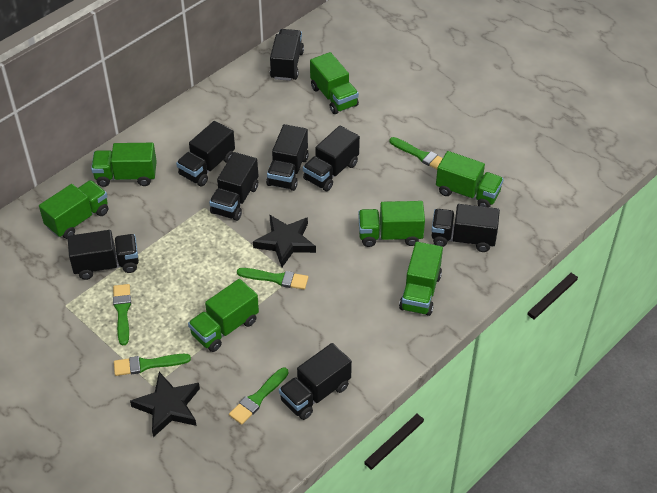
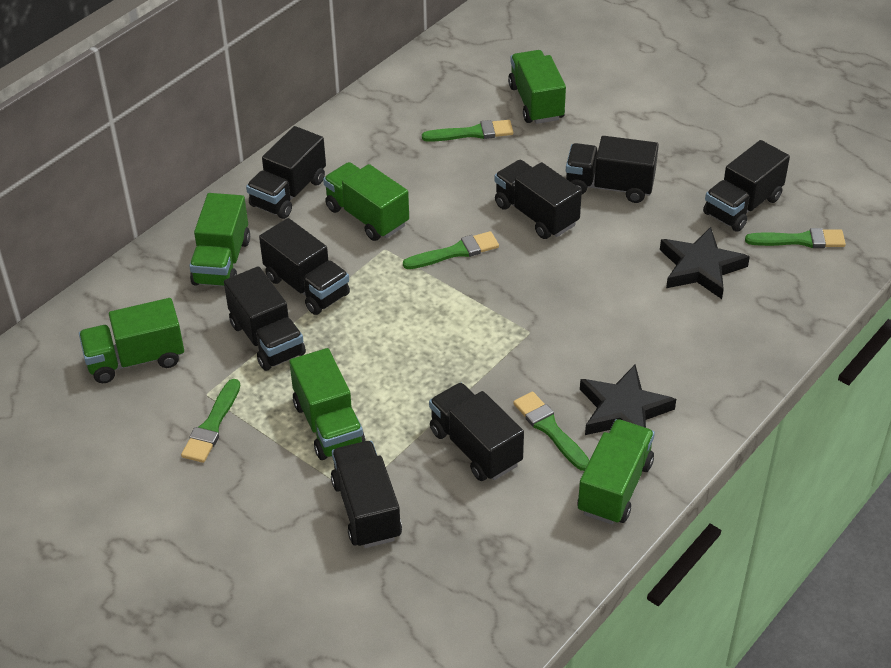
green truck: [39,180,108,239] [91,143,157,187] [188,279,259,352] [310,52,359,114] [358,201,425,247] [399,242,443,316] [436,151,504,207] = 7 -> [79,298,184,383] [189,193,250,287] [289,348,366,460] [323,162,409,241] [508,50,566,124] [578,419,655,525] = 6

